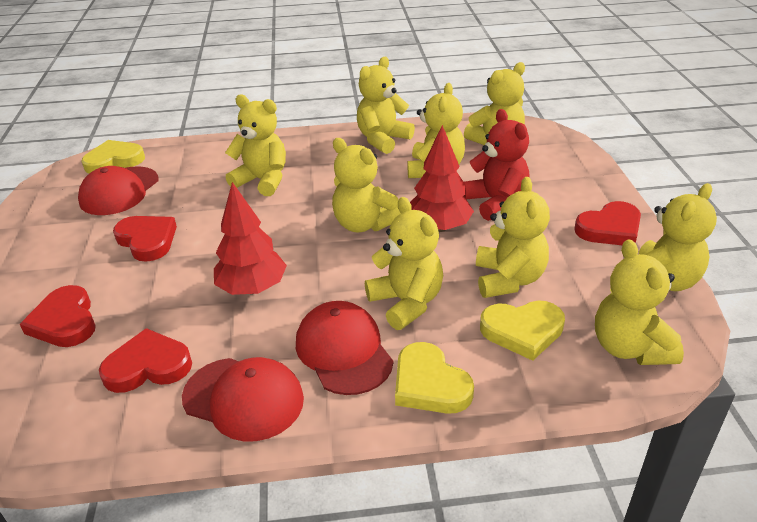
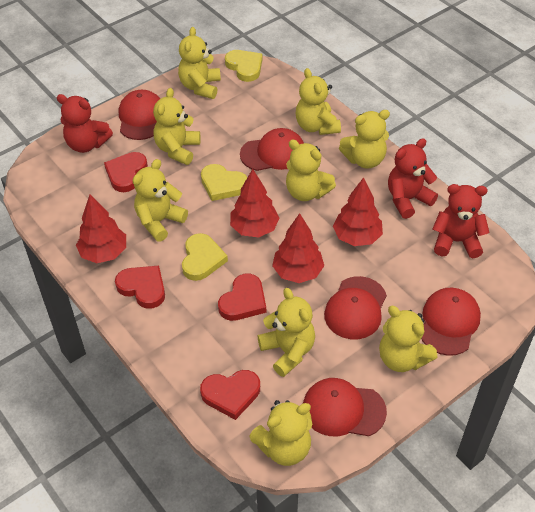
red cap: [78,166,158,215] [182,357,304,441] [296,301,393,395] = 3 -> [119,90,160,140] [240,128,304,171] [303,378,387,436] [324,276,387,339] [421,288,481,356] = 5
red teddy bear: [464,109,530,221] = 1 -> [56,94,113,153] [388,138,438,219] [433,184,490,258] = 3
red tree: [214,182,287,295] [410,125,474,232] = 2 -> [76,194,126,263] [230,169,280,238] [272,213,324,283] [333,177,383,246] = 4

